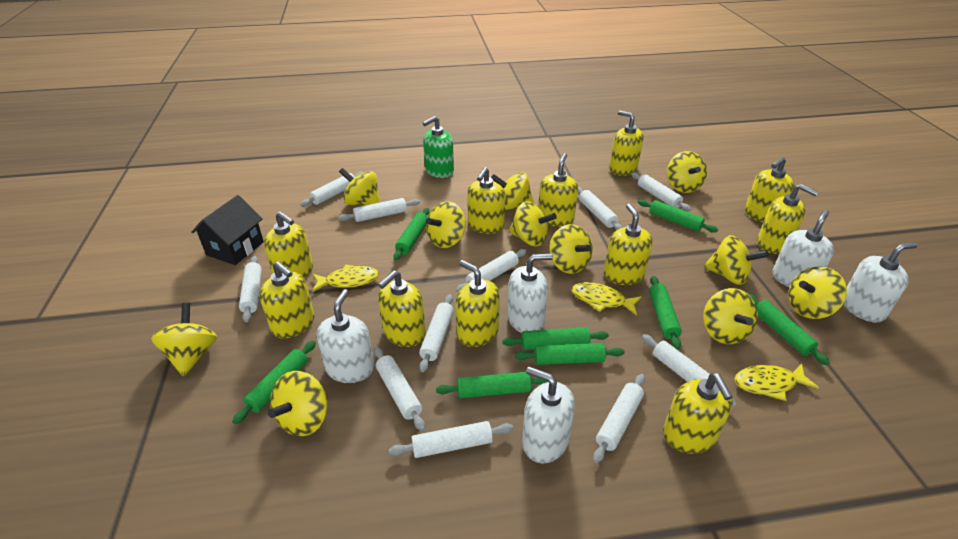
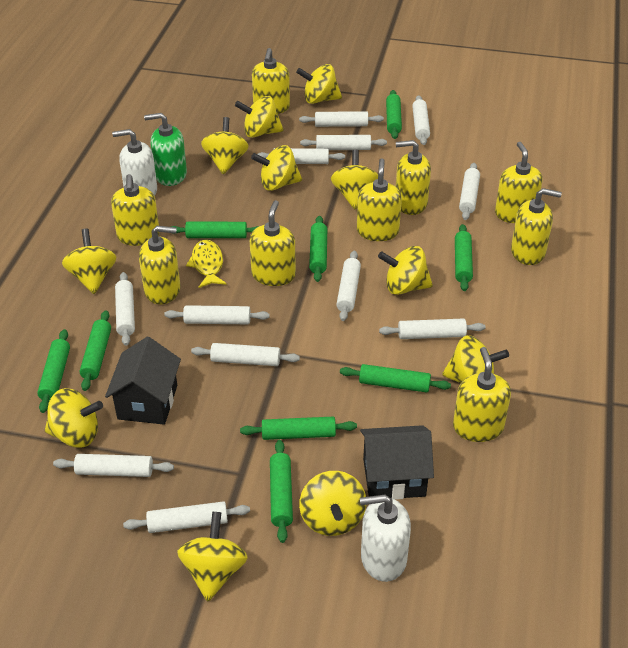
black house: [191,195,264,265] = 1 -> [105,337,181,425] [360,425,434,500] = 2
green rolling pin: [232,340,316,424] [394,208,429,260] [436,372,548,398] [502,327,609,350] [515,343,625,365] [638,200,718,233] [649,276,682,350] [747,293,830,365] = 8 -> [37,329,70,413] [80,310,111,391] [171,222,259,238] [240,417,357,440] [270,440,293,543] [309,216,327,282] [340,364,451,393] [386,90,402,139] [455,224,473,291] = 9
white rolling pin: [239,256,262,322] [300,172,364,207] [339,198,420,222] [374,347,425,431] [389,421,514,458] [419,294,454,372] [456,249,527,293] [578,187,623,230] [593,374,645,463] [631,172,691,211] [642,334,737,408] = 11 -> [53,454,174,477] [115,272,135,346] [123,501,250,533] [164,305,270,324] [191,343,300,366] [257,148,345,164] [299,111,384,127] [300,135,387,150] [336,251,361,321] [379,318,486,339] [412,95,430,145] [459,163,480,220] = 12
white soap dispenser: [317,289,375,383] [507,254,553,333] [522,367,575,463] [772,210,834,288] [844,242,918,323] = 5 -> [112,129,157,196] [360,494,411,582] = 2
yellow fish: [312,264,379,292] [572,282,642,316] [735,364,819,401] = 3 -> [186,240,226,288] = 1
yellow soap dispenser: [259,261,314,339] [264,211,313,278] [378,270,426,347] [456,260,500,347] [467,167,505,234] [538,153,578,227] [604,204,653,285] [609,111,644,176] [663,373,733,454] [745,157,795,223] [757,184,819,254] = 11 -> [111,174,160,246] [139,226,180,304] [250,200,296,286] [252,48,290,114] [357,158,402,241] [396,140,431,215] [453,347,511,442] [495,142,543,223] [511,188,562,265] = 9

